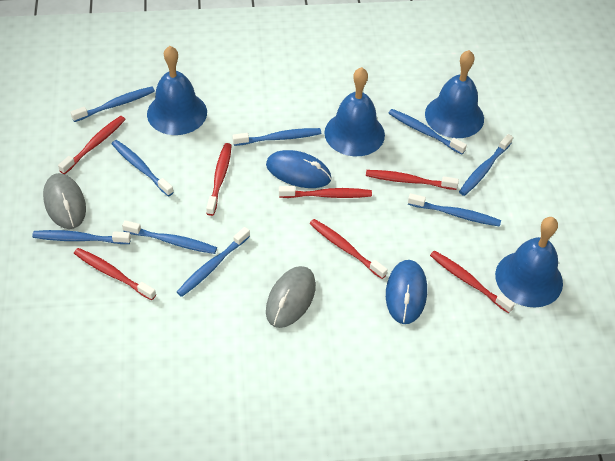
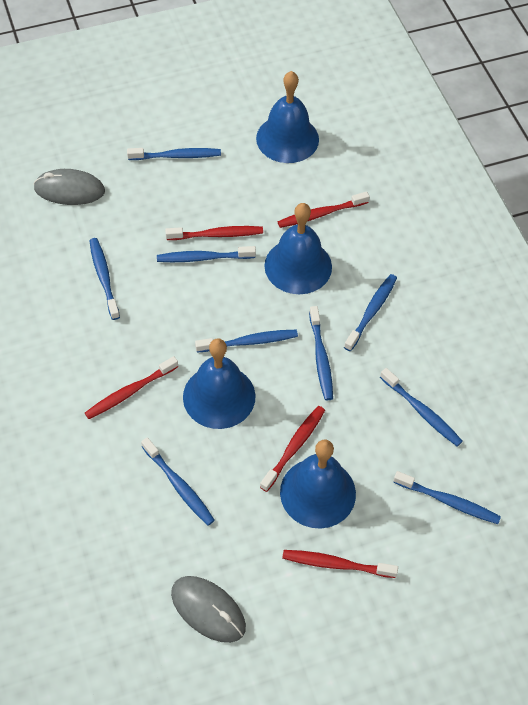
blue mouse: [266,150,332,188] [386,260,427,324] = 2 -> none = 0
red toothbrush: [58,116,126,174] [74,248,156,300] [206,143,232,216] [279,186,372,198] [310,219,388,279] [366,170,459,190] [430,250,515,313] = 7 -> [85,356,178,419] [165,226,263,240] [260,406,325,492] [278,192,369,228] [282,550,398,578] = 5

